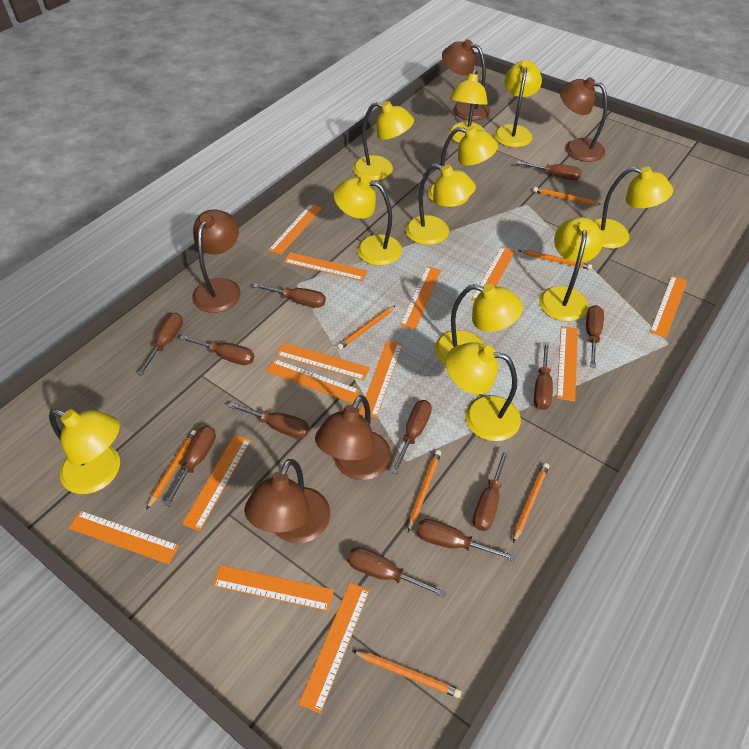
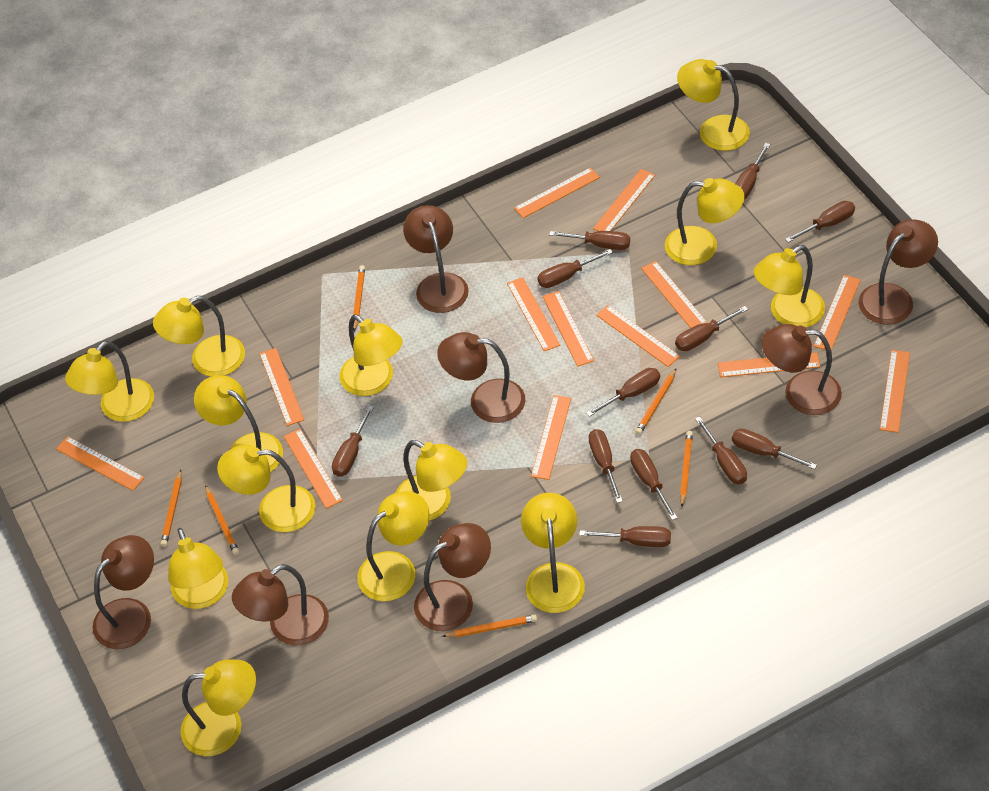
brown lamp: [192,209,241,313] [244,459,330,543] [315,395,391,480] [442,39,490,121] [560,77,608,162] = 5 -> [93,535,154,649] [232,564,329,646] [403,205,469,313] [414,523,491,631] [437,332,525,423] [762,324,842,415] [858,219,938,325] = 7
orange pencil: [146,430,197,510] [337,305,396,350] [352,650,461,698] [408,450,441,532] [513,463,549,543] [518,250,592,270] [533,187,601,205] = 7 -> [161,470,182,547] [205,485,239,555] [353,265,365,332] [442,615,537,637] [635,369,676,435] [680,431,693,507] = 6
yellow lamp: [49,409,120,494] [334,176,402,266] [353,101,414,181] [405,164,476,245] [428,126,498,207] [435,284,523,365] [446,342,521,441] [449,69,488,143] [494,61,542,147] [539,217,603,322] [593,167,673,248] = 11 -> [65,341,154,422] [153,296,245,377] [168,528,228,609] [181,660,256,756] [194,375,283,473] [217,445,315,532] [339,314,403,396] [357,491,429,601] [396,440,467,521] [521,493,585,613] [665,178,745,265] [677,59,750,151] [754,245,825,328] = 13

